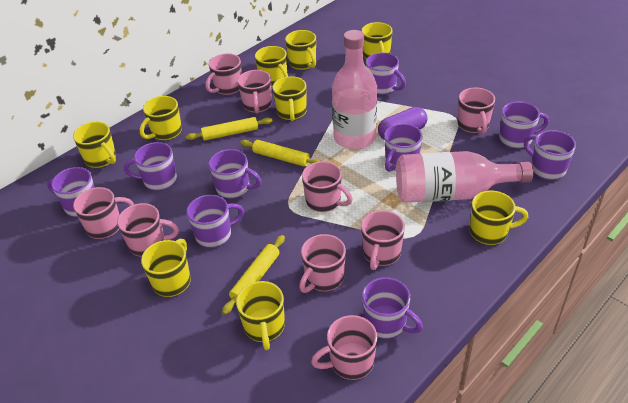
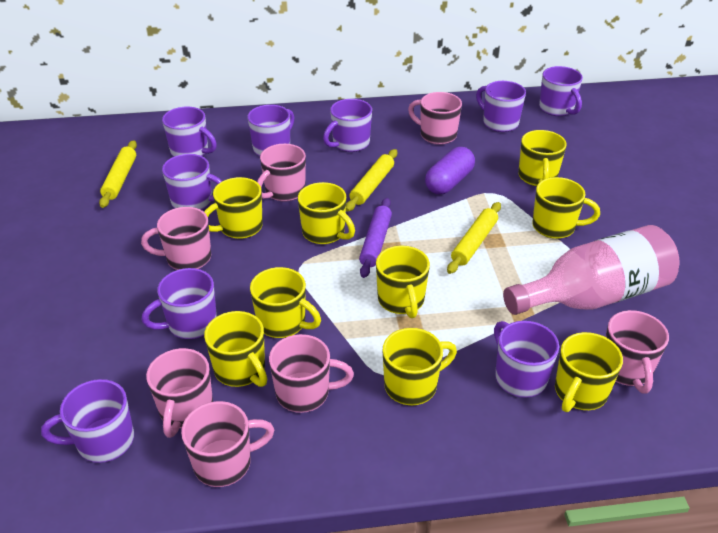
pink bottle: [332,30,377,149] [396,151,533,203] = 2 -> [503,225,680,315] = 1
pink mug: [73,187,134,239] [117,203,179,257] [206,53,242,95] [238,70,272,114] [299,234,346,293] [302,161,353,212] [311,315,377,380] [361,210,405,270] [458,87,495,134] = 9 -> [141,207,211,270] [146,348,213,438] [181,401,274,487] [257,144,306,202] [269,334,354,413] [408,92,462,145] [605,310,669,394] = 7
purple rolling pin: none = 0 -> [359,198,392,278] = 1

